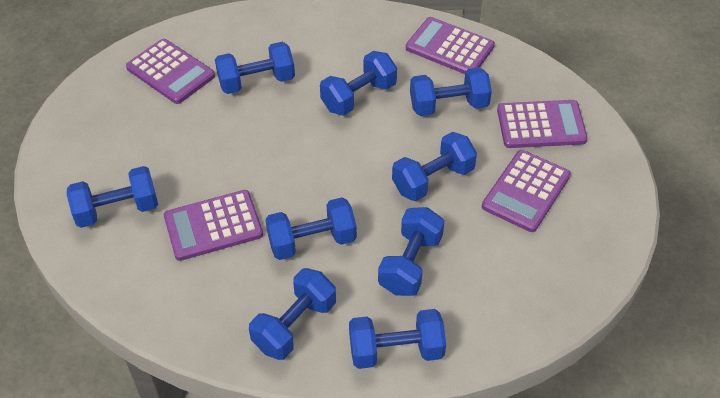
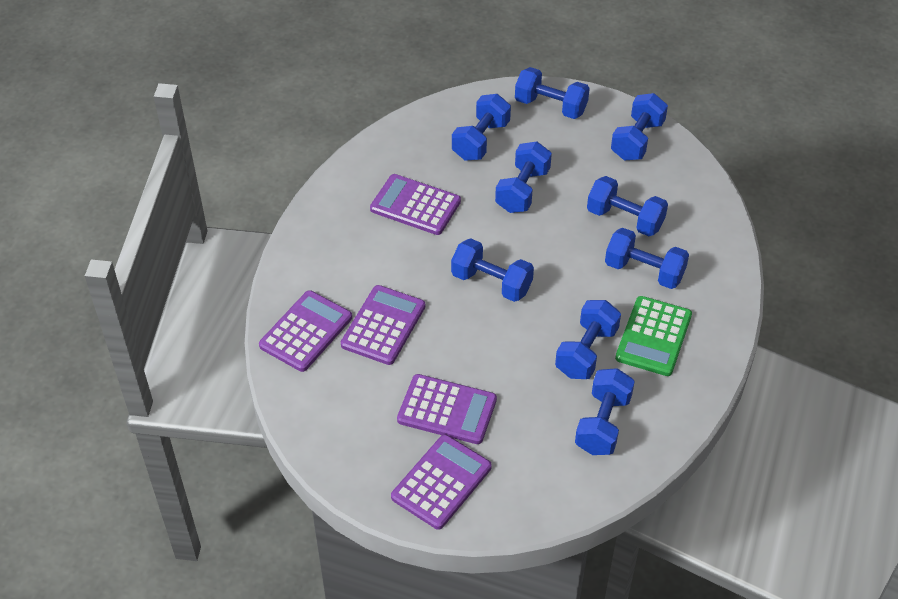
green calculator: none = 0 -> [615,296,692,376] = 1

